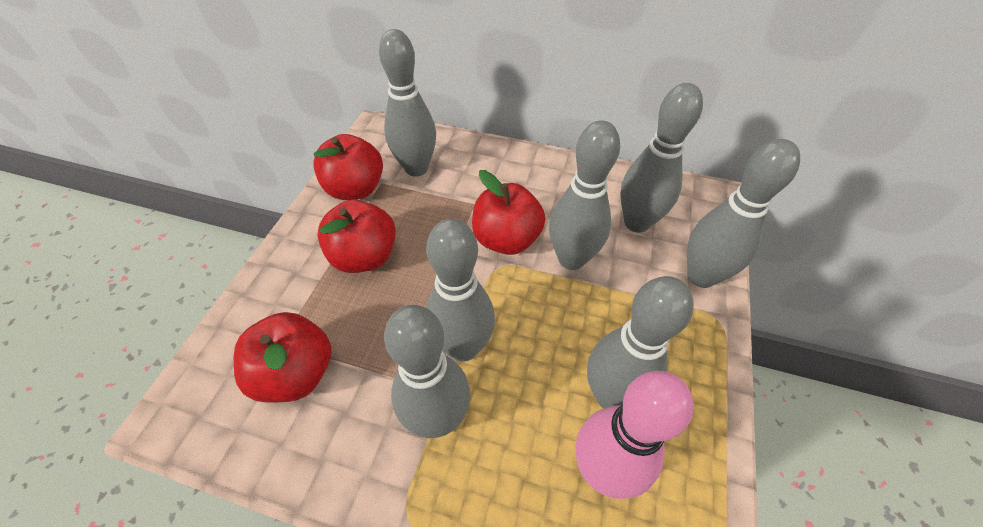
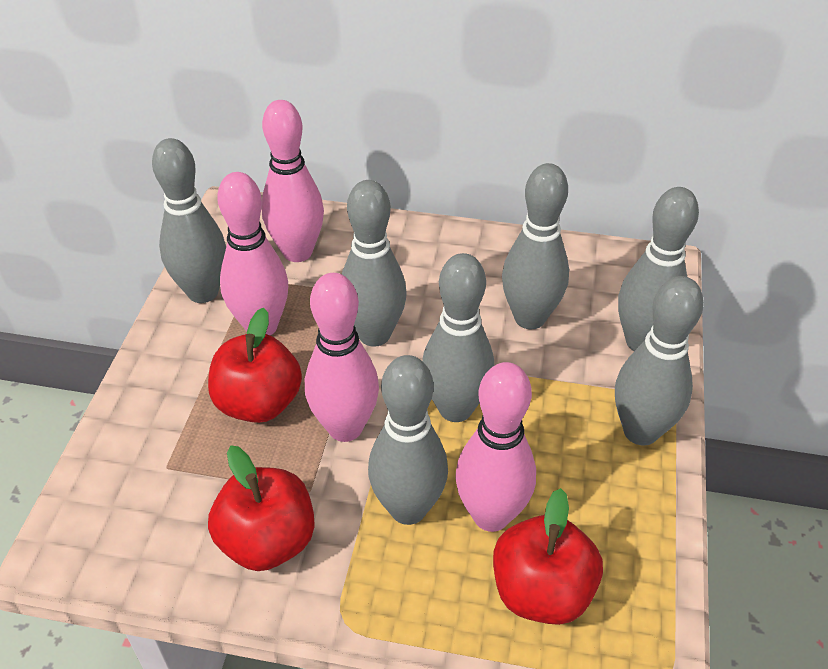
pink bowling pin: [576,371,694,499] = 1 -> [217,172,288,336] [261,100,324,262] [305,273,379,442] [455,362,536,532] = 4
red apple: [234,312,331,403] [313,134,383,200] [317,199,396,273] [472,170,546,255] = 4 -> [208,308,302,423] [208,445,315,571] [493,488,603,625] = 3

